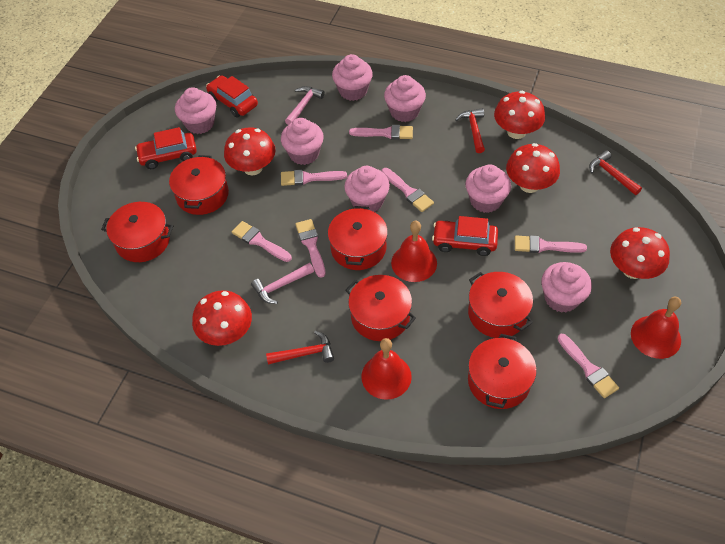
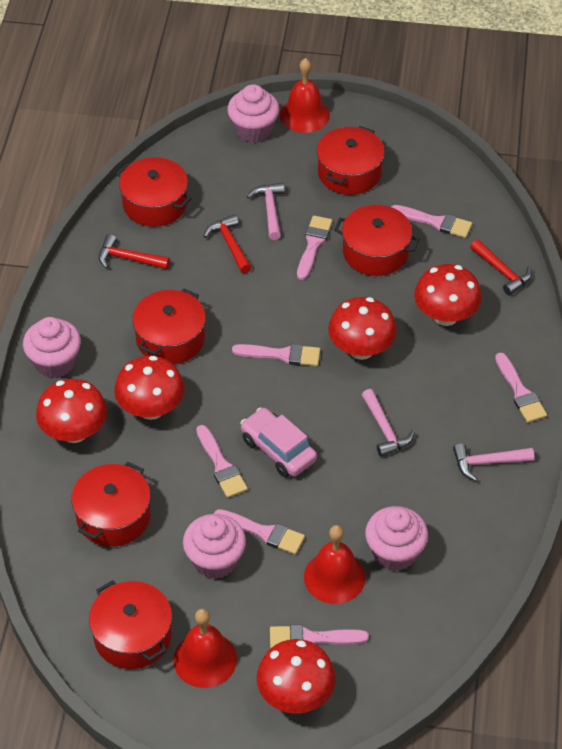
pink car: none = 0 -> [240,407,317,477] = 1
pink cupcake: [175,87,216,134] [281,118,324,165] [332,54,373,101] [344,166,390,212] [384,75,426,122] [466,164,511,213] [541,262,592,313] = 7 -> [23,317,81,378] [183,514,246,579] [227,84,279,143] [365,506,428,571] = 4
pink hammer: [251,263,314,304] [285,86,325,125] = 2 -> [247,182,285,240] [362,389,415,457] [453,443,534,481] = 3
red car: [135,127,197,169] [206,75,258,118] [432,216,498,256] = 3 -> none = 0

